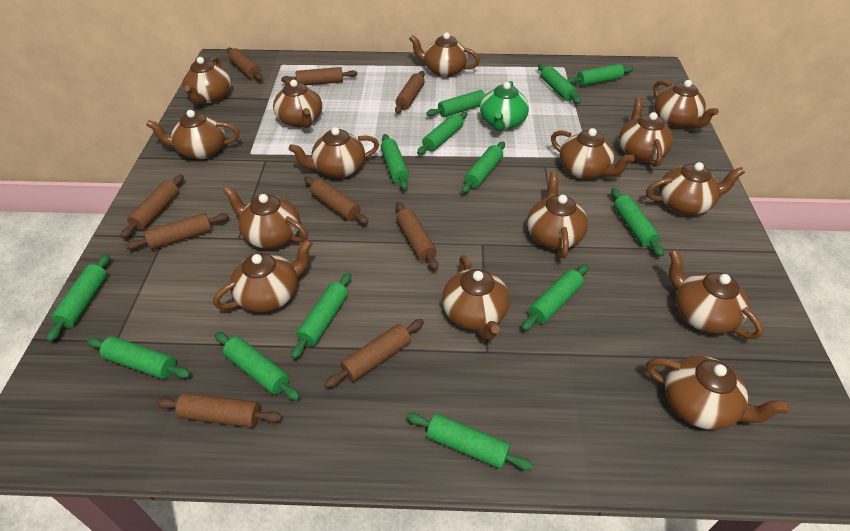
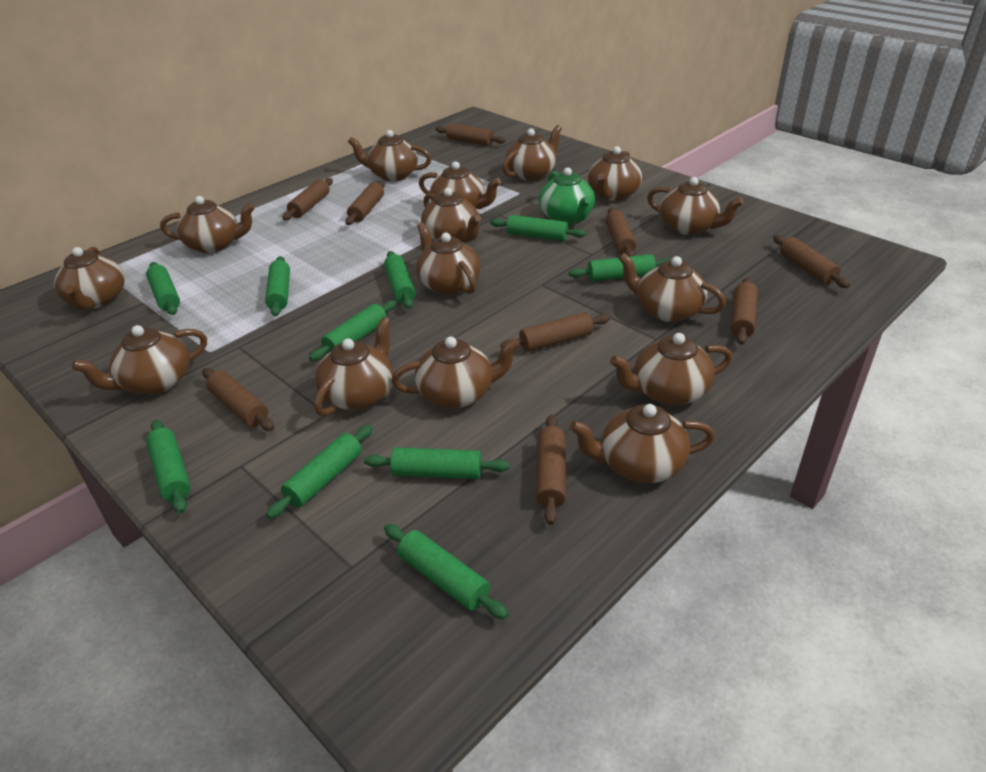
green rolling pin: [47,254,110,342] [87,337,191,379] [215,332,300,401] [291,272,351,359] [381,134,409,190] [406,412,533,471] [417,111,468,155] [426,90,489,117] [462,142,505,193] [522,264,589,331] [538,64,581,104] [567,64,634,86] [611,188,664,257] = 13 -> [146,262,180,315] [146,420,191,514] [265,256,290,316] [266,425,373,519] [309,300,396,361] [364,448,509,479] [384,251,416,309] [384,524,508,619] [490,215,586,241] [569,254,671,282] = 10

